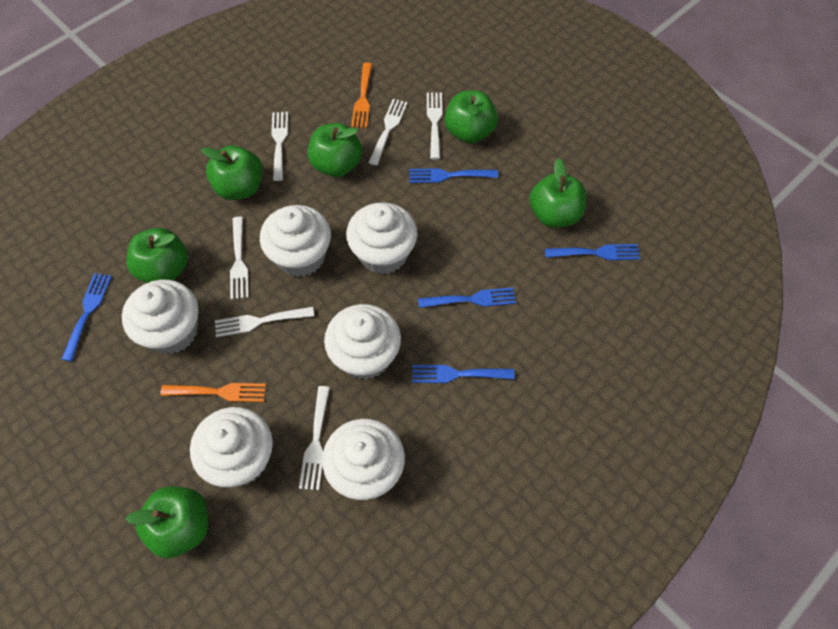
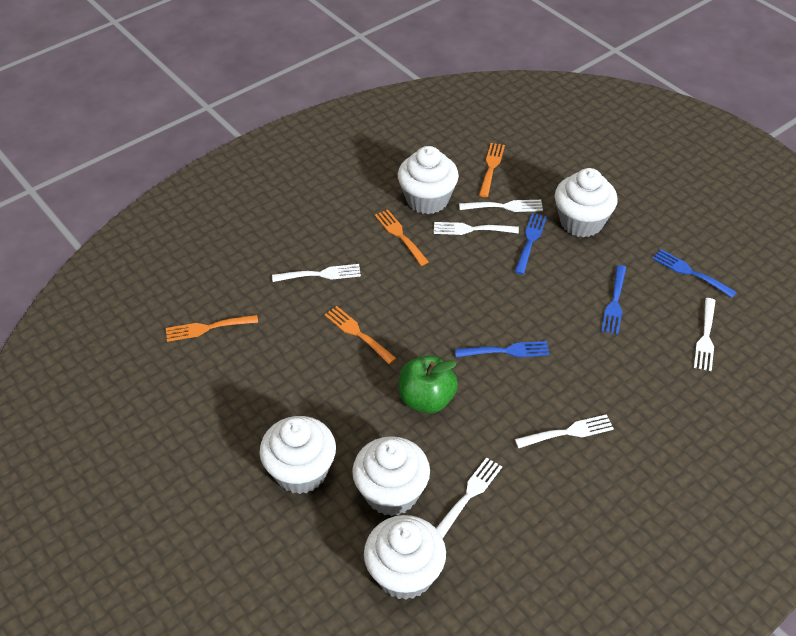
blue fork: [61,273,112,361] [409,168,498,183] [412,365,515,383] [418,287,516,308] [545,244,640,260] = 5 -> [455,341,550,357] [515,213,547,274] [601,265,626,335] [652,249,737,298] = 4
green apple: [125,486,208,558] [127,228,188,283] [201,146,263,200] [308,123,362,177] [445,90,498,143] [530,158,587,228] = 6 -> [399,356,458,413] = 1
orange fork: [160,383,266,402] [351,62,372,128] = 2 -> [166,315,258,342] [324,306,396,364] [375,209,429,266] [479,143,505,197] = 4
white cupcake: [122,280,199,354] [190,407,273,487] [260,205,331,277] [322,419,405,500] [324,304,401,380] [346,202,418,275] = 6 -> [259,416,336,494] [352,436,430,516] [364,515,446,600] [398,146,459,214] [555,168,618,237] = 5

